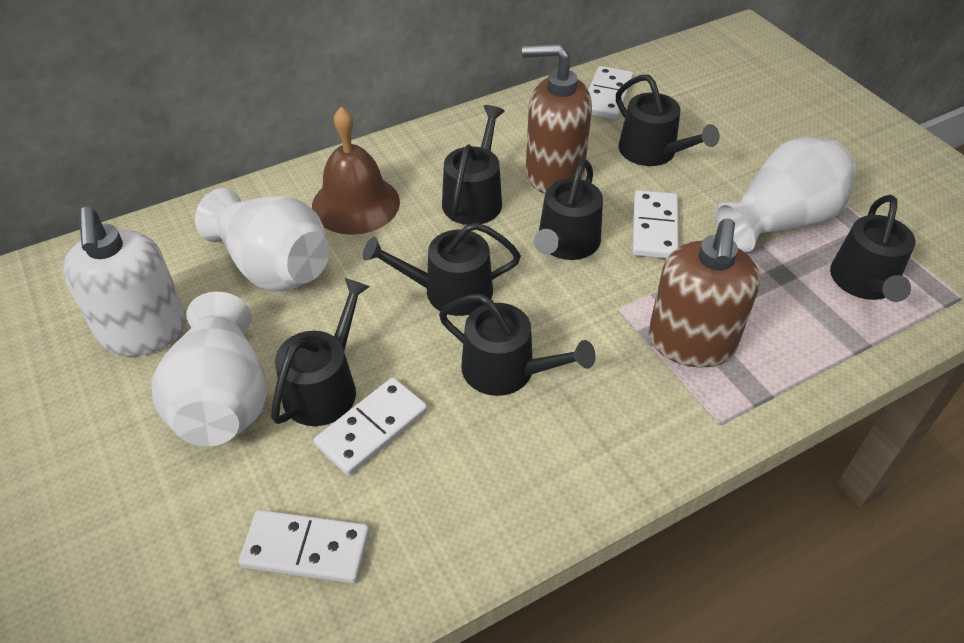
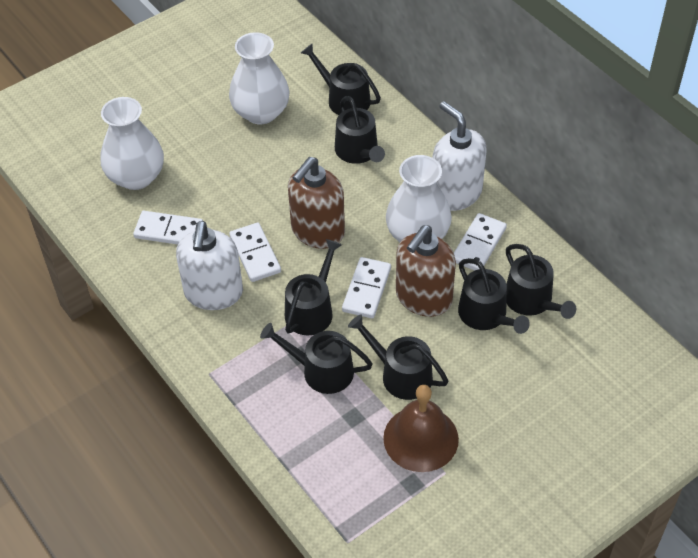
white soap dispenser: [62,207,186,356] = 1 -> [176,221,243,310] [433,101,487,211] = 2

